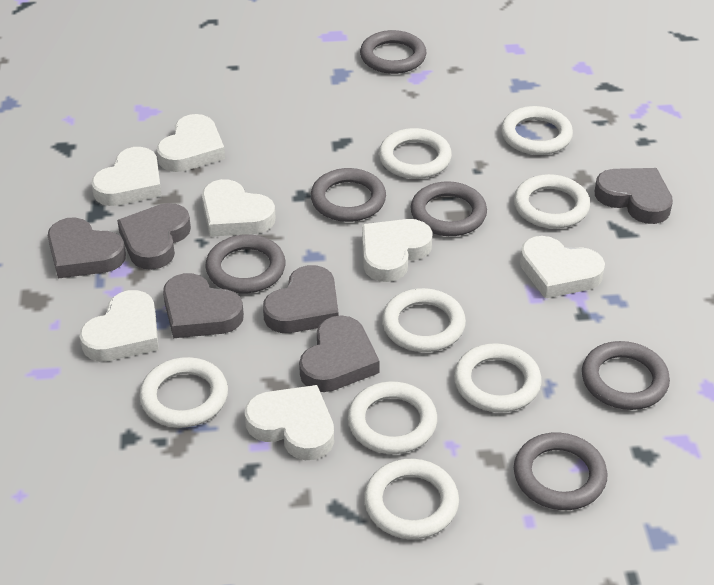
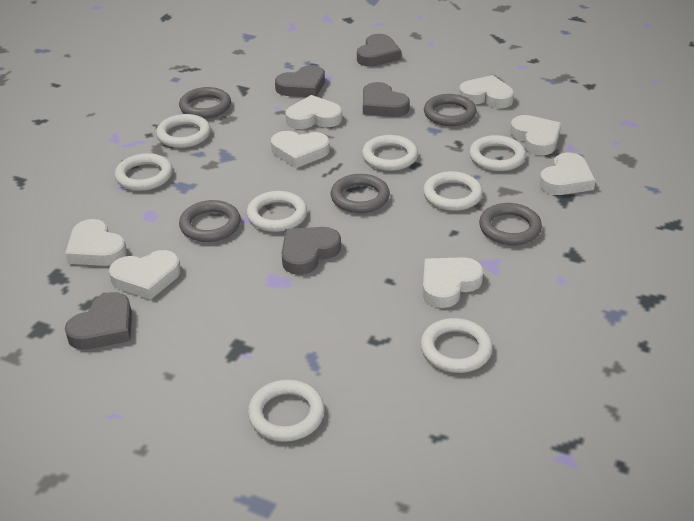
grey heart: [48,217,126,279] [117,203,191,270] [163,273,244,338] [263,265,339,333] [299,315,380,392] [595,168,673,224] = 6 -> [65,292,132,350] [275,65,325,97] [282,227,341,275] [357,34,401,67] [363,82,410,117] = 5
grey ring: [205,234,286,293] [311,168,386,222] [360,30,426,74] [411,181,487,236] [514,432,608,510] [582,341,670,410] = 6 -> [179,87,231,119] [179,200,241,242] [331,174,390,213] [424,94,477,126] [479,203,542,245] = 5
white heart: [79,290,159,362] [91,147,162,206] [157,114,225,172] [202,179,276,237] [245,385,334,460] [362,219,433,282] [520,236,605,299] = 7 -> [65,219,127,266] [109,250,181,300] [271,131,330,168] [286,95,342,129] [422,257,484,308] [459,75,514,108] [510,115,561,155] [539,153,596,195] = 8

